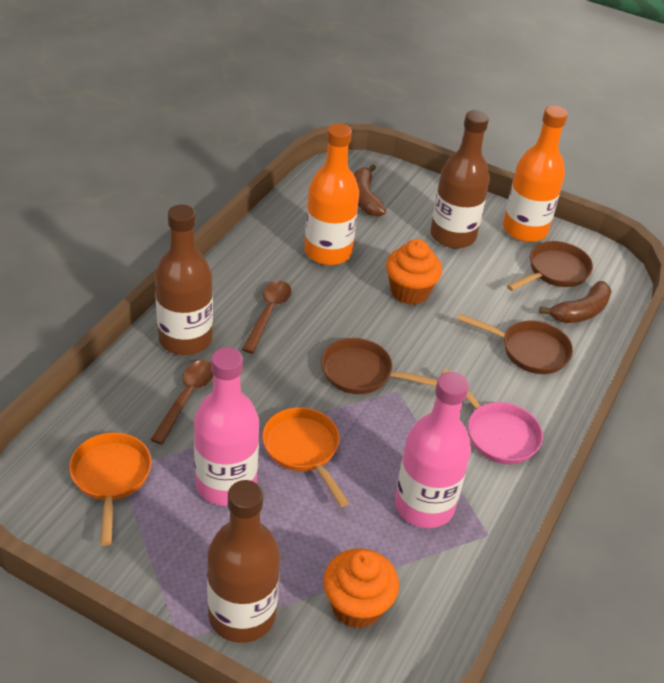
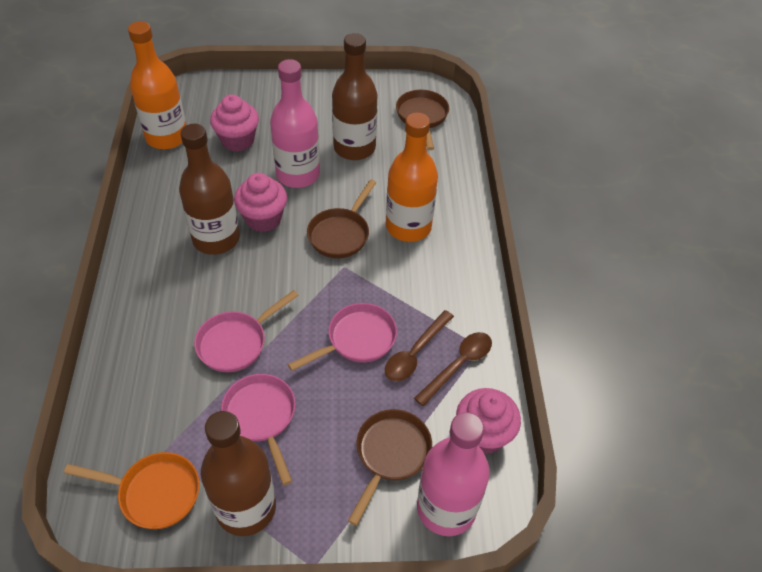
brown banana: [354,164,386,217] [539,281,612,323] = 2 -> none = 0
orange cupcake: [323,548,399,628] [386,239,442,305] = 2 -> none = 0
orange pan: [69,432,152,546] [262,407,349,507] = 2 -> [64,452,200,529] = 1
pink cupcake: none = 0 -> [210,95,259,152] [234,173,287,232] [456,388,521,454] = 3
pink pan: [441,369,543,464] = 1 -> [194,290,299,372] [221,374,296,485] [288,303,397,371] = 3

